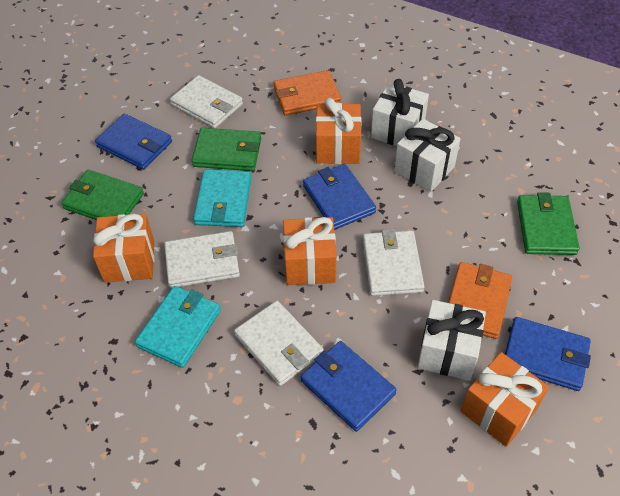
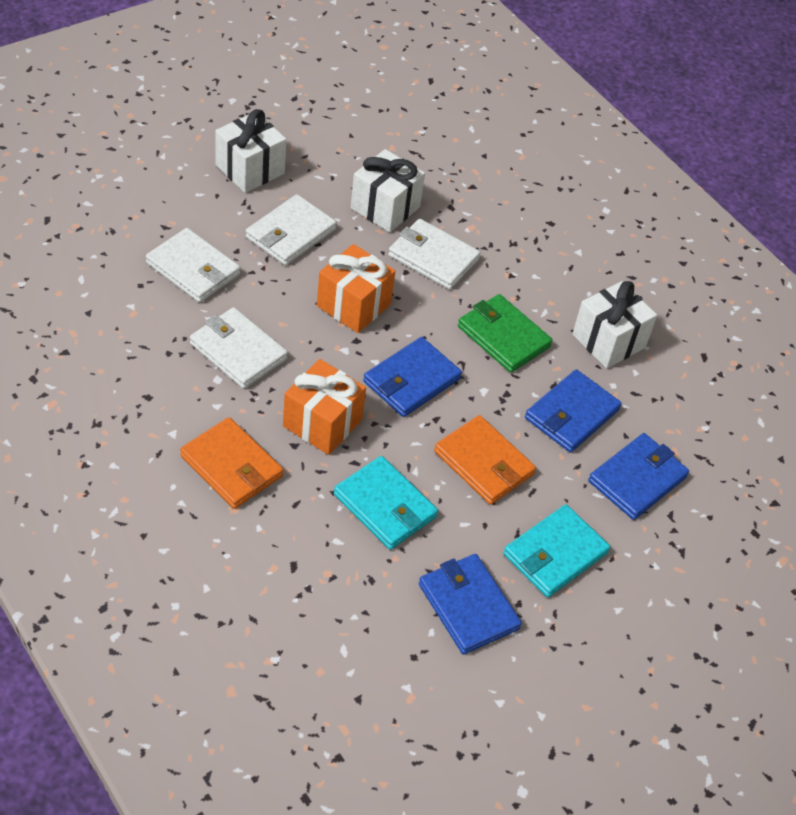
green wallet: [62,170,144,220] [192,128,261,171] [517,192,580,255] = 3 -> [458,294,553,373] = 1
orange gift: [93,214,154,282] [283,217,336,285] [316,98,362,164] [461,352,549,447] = 4 -> [283,359,366,455] [317,244,395,333] = 2

